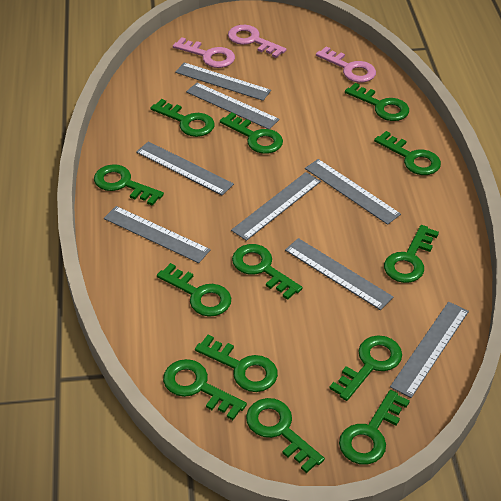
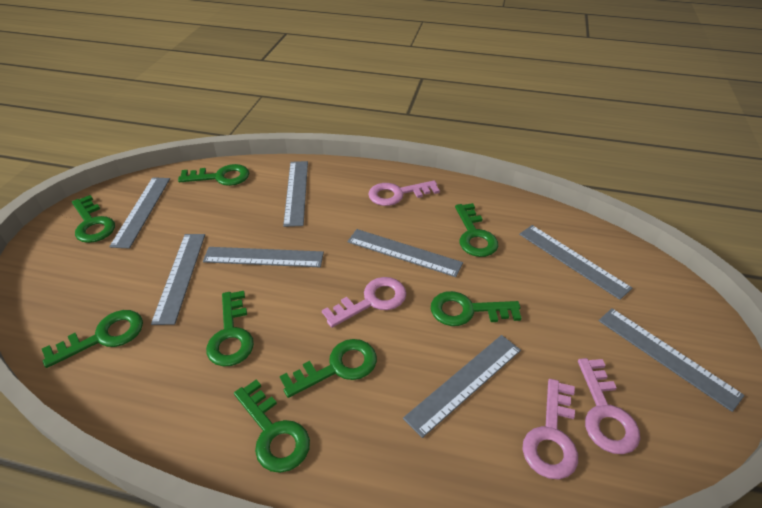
green key: [94,164,164,206] [151,99,215,137] [157,263,231,317] [163,359,247,420] [195,335,278,392] [220,112,283,154] [232,244,303,300] [246,398,325,473] [329,335,402,401] [339,390,410,465] [345,83,409,121] [374,131,441,175] [384,225,439,283] = 13 -> [42,310,143,368] [72,195,115,243] [178,164,249,186] [206,291,254,367] [234,379,310,473] [280,339,377,398] [431,291,522,326] [455,203,498,257] = 8
pink key: [173,37,235,68] [228,25,287,58] [316,46,376,83] = 3 -> [322,277,406,328] [368,180,440,206] [522,379,578,479] [578,358,640,454] = 4

